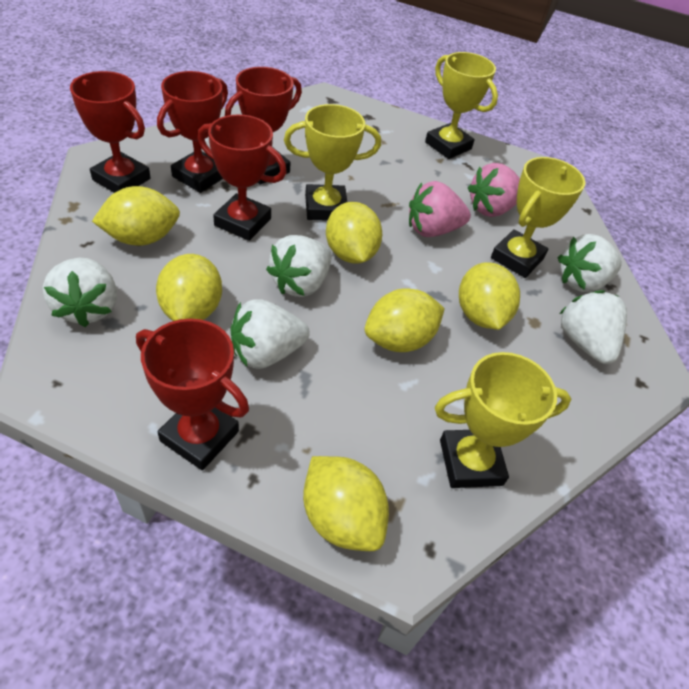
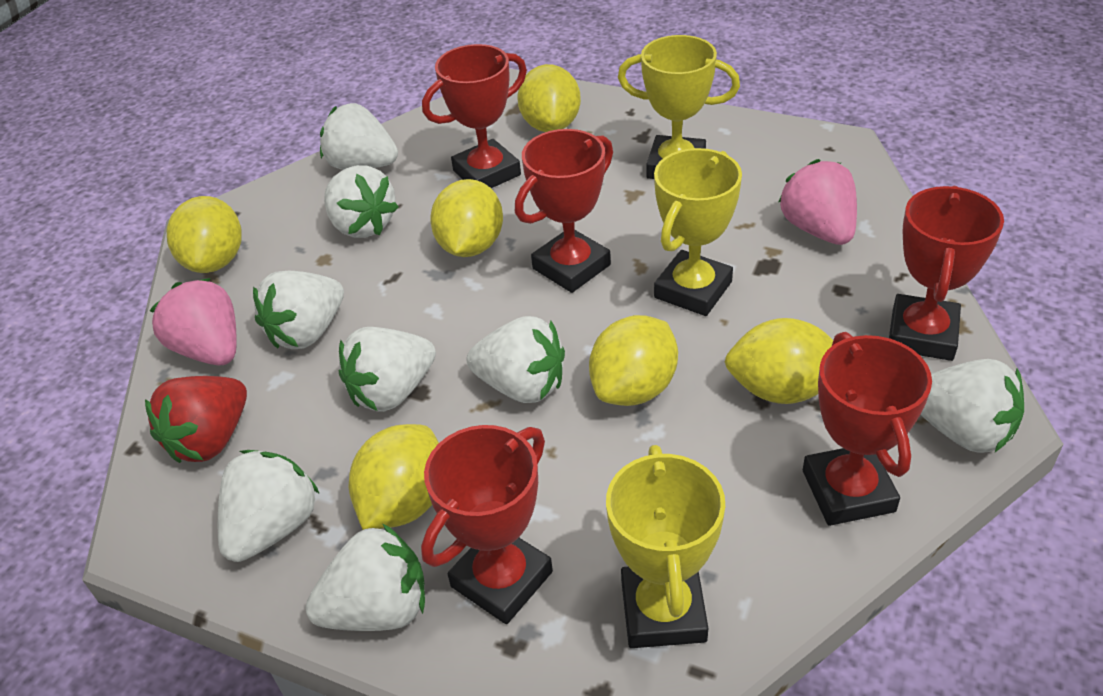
red strawberry: none = 0 -> [145,376,247,463] = 1
white strawberry: [43,258,117,327] [230,299,310,369] [266,235,332,297] [557,234,622,292] [559,290,627,364] = 5 -> [218,450,320,562] [253,271,344,349] [305,523,425,631] [320,103,398,170] [324,165,399,238] [339,327,436,412] [467,316,565,403] [920,359,1024,453] = 8
yellow trophy: [284,104,381,221] [425,52,498,159] [435,352,571,488] [491,157,586,278] = 4 -> [606,445,725,648] [618,35,740,179] [654,148,742,316] = 3

